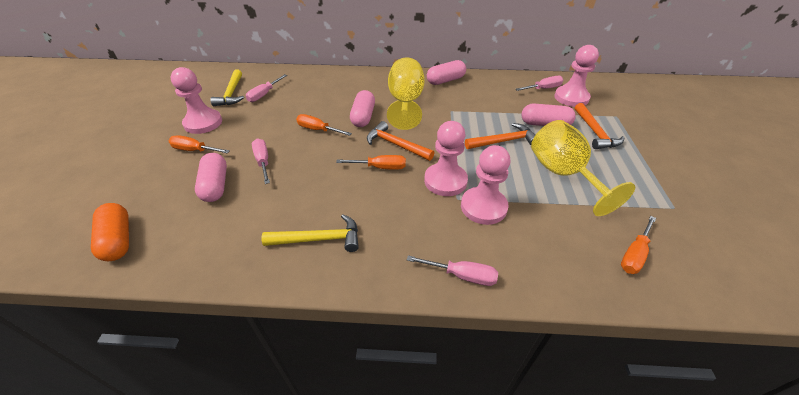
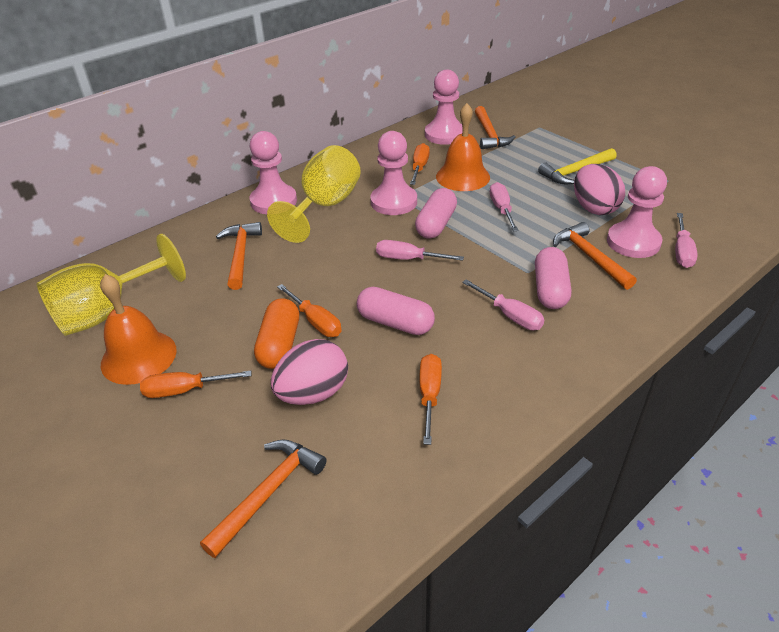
orange bell: none = 0 -> [100,274,177,385] [436,103,490,191] = 2
orange hammer: [367,121,434,161] [465,123,535,149] [575,103,624,149] = 3 -> [200,439,327,558] [216,222,262,290] [475,106,516,149] [553,222,637,290] = 4
pink capsule: [195,153,227,202] [350,90,375,127] [427,60,466,85] [521,104,576,126] = 4 -> [357,287,435,335] [415,188,457,239] [535,247,571,309] = 3
pink egg: none = 0 -> [271,339,348,405] [574,164,625,215] = 2
yellow hammer: [210,69,244,106] [262,214,359,252] = 2 -> [538,148,617,184] = 1

